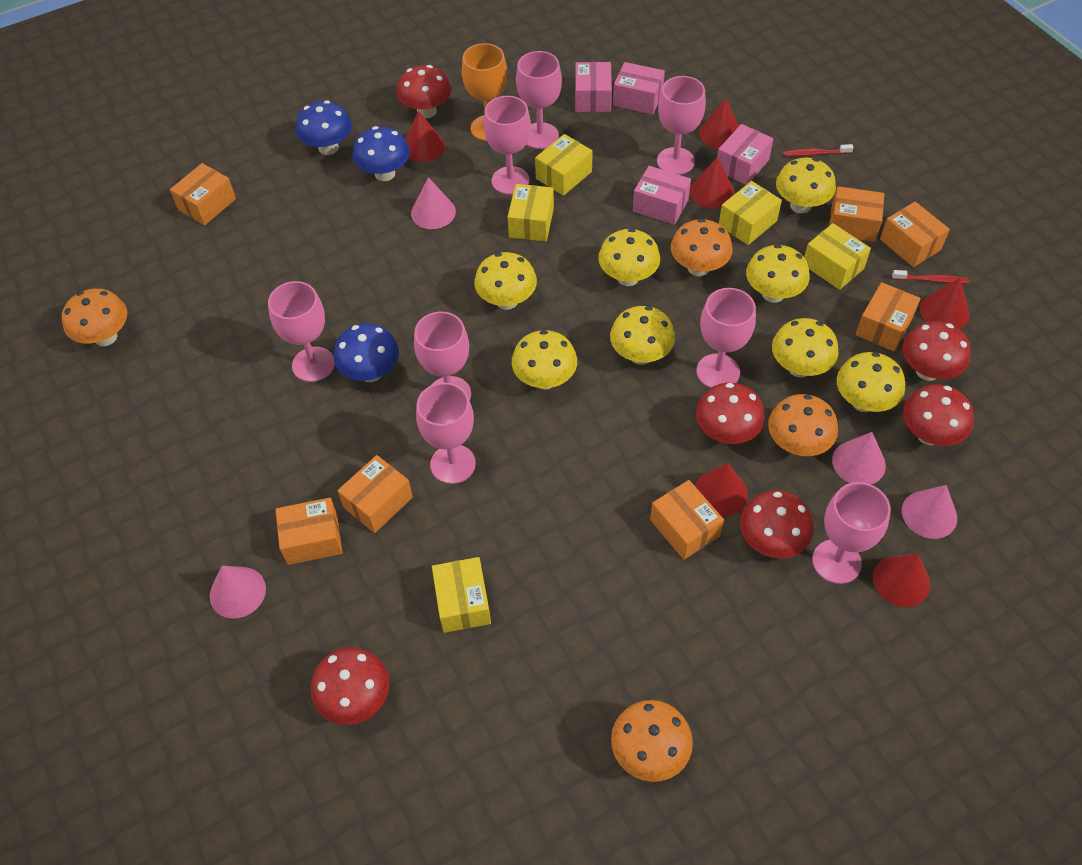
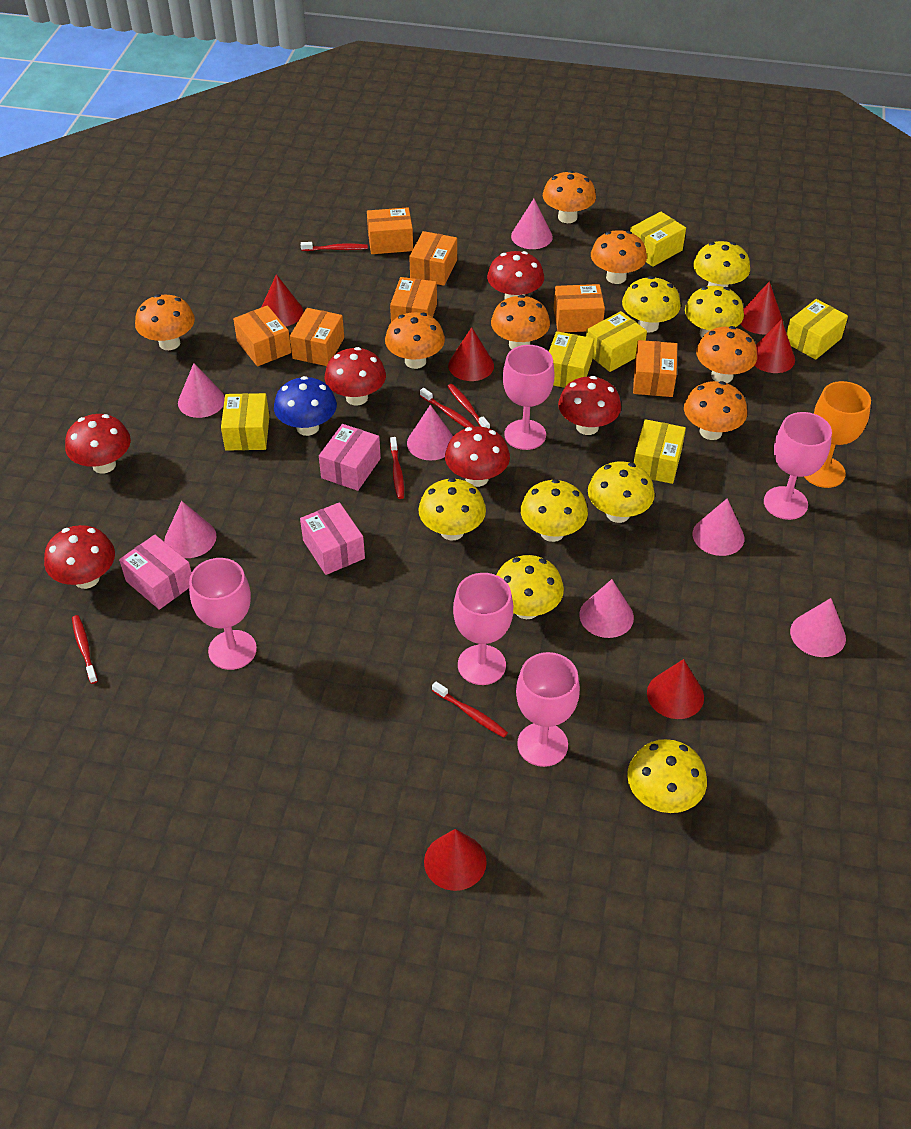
blue mushroom: [296,100,352,155] [334,323,399,382] [353,126,410,181] = 3 -> [274,376,337,436] = 1
orange mushroom: [62,289,127,346] [611,700,693,782] [671,219,733,276] [768,394,838,456] = 4 -> [135,294,195,350] [385,312,445,369] [491,295,550,349] [543,170,596,223] [591,230,647,284] [684,381,747,440] [696,326,757,383] = 7
pink box: [575,62,612,112] [613,62,665,115] [633,166,691,225] [717,124,773,185] = 4 -> [119,535,192,610] [300,502,365,575] [319,424,381,491] = 3
pink cone: [210,566,266,618] [411,177,456,229] [832,432,886,484] [902,485,957,539] = 4 -> [164,501,217,558] [178,363,225,418] [407,405,453,460] [511,199,553,249] [579,579,634,638] [693,498,744,556] [790,598,846,657] = 7
pink goblet: [268,281,335,382] [414,312,471,400] [416,382,476,484] [483,96,531,195] [516,51,562,149] [657,76,706,175] [696,288,756,388] [812,482,891,584] = 8 -> [189,558,257,670] [453,573,513,685] [503,345,554,450] [516,652,580,767] [764,412,832,520] = 5
red toothbrush: [783,144,853,157] [892,270,969,284] = 2 -> [72,615,98,684] [301,242,368,251] [390,437,404,499] [420,388,475,428] [432,682,508,738] [447,384,490,429] = 6
yellow box: [432,557,491,633] [508,184,554,242] [535,134,593,196] [719,181,782,245] [804,223,871,290] = 5 -> [221,393,269,451] [549,331,594,388] [586,311,647,372] [630,211,686,267] [634,419,686,484] [787,299,848,360] = 6

